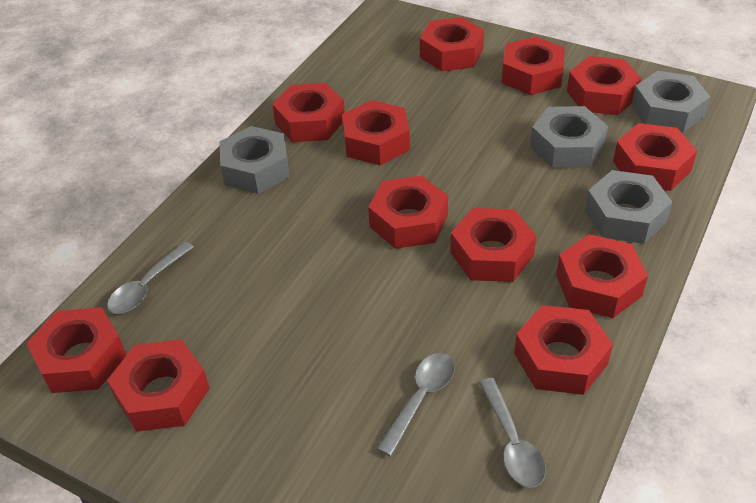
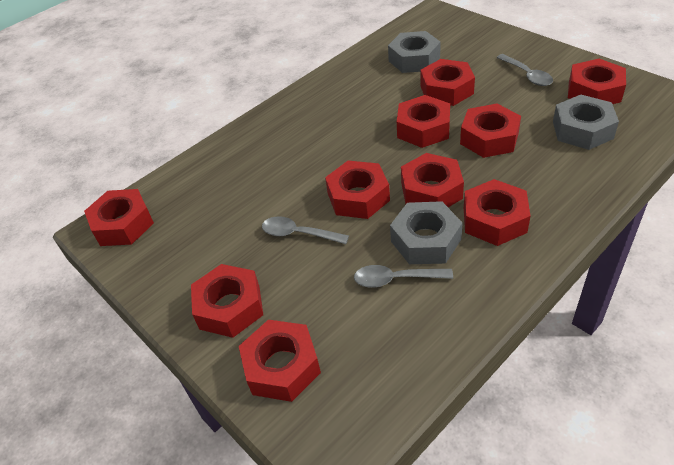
grey nut: [219,126,290,194] [530,106,608,168] [585,170,672,244] [632,71,710,133] = 4 -> [388,31,441,73] [390,201,463,264] [553,95,619,150] = 3
red nut: [26,307,127,393] [107,339,210,432] [272,83,345,142] [342,100,410,166] [368,176,448,249] [420,17,484,72] [450,208,536,282] [502,36,565,95] [514,305,613,395] [556,234,648,318] [567,56,642,115] [613,123,697,191] = 12 -> [84,189,154,246] [191,264,263,338] [239,320,321,402] [325,161,390,219] [397,95,450,148] [401,153,464,207] [420,59,475,106] [460,104,521,158] [464,179,531,246] [568,59,626,104] = 10

